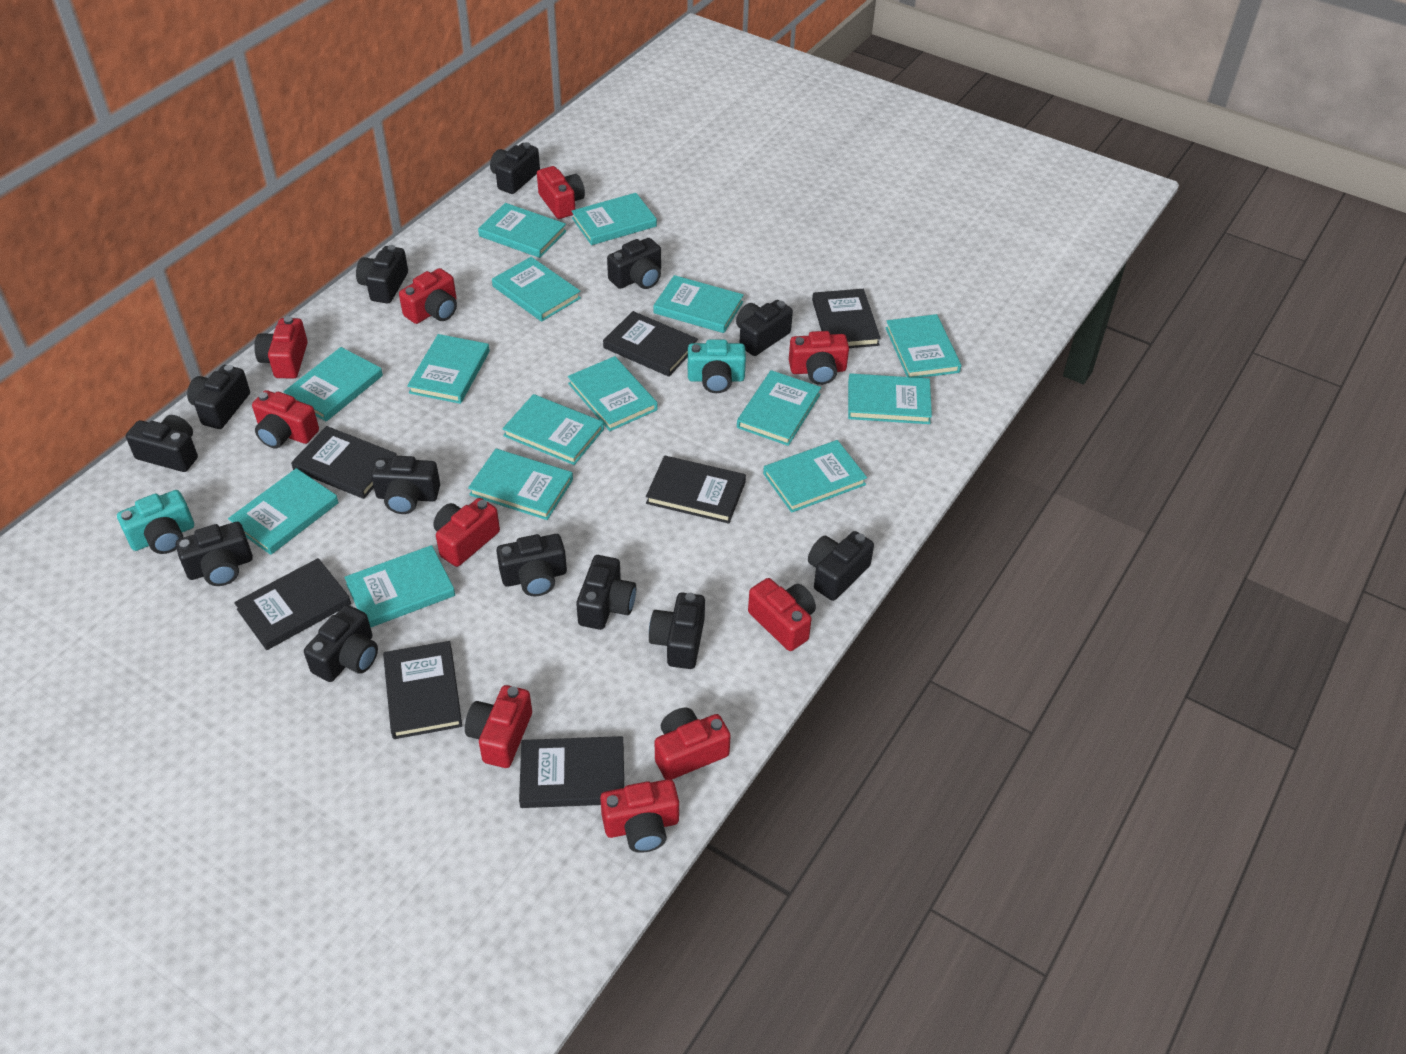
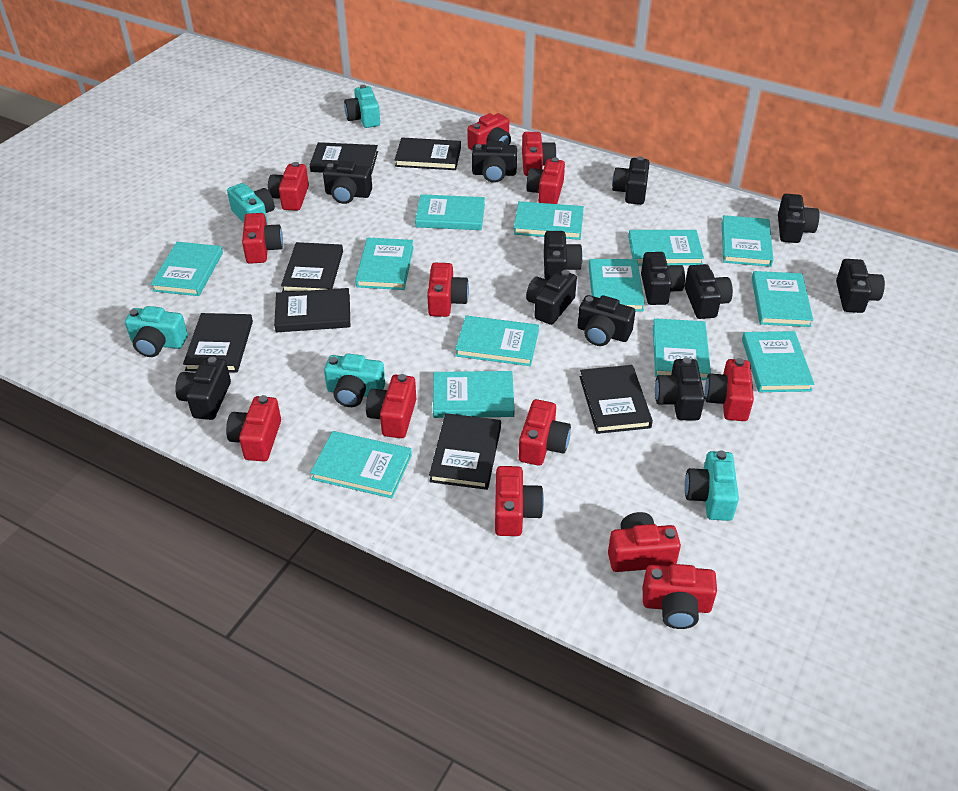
black camera: [126,415,198,472] [176,522,253,586] [187,365,250,429] [304,605,378,682] [356,245,408,303] [371,456,440,514] [490,142,540,194] [497,534,567,596] [576,555,636,630] [607,238,661,289] [649,593,705,669] [736,300,793,356] [808,531,874,601] = 13 -> [175,357,231,420] [323,161,372,204] [472,141,517,183] [526,270,577,325] [544,231,583,280] [578,295,635,346] [612,156,650,205] [641,252,685,305] [655,358,705,420] [685,264,733,319] [778,194,820,243] [836,259,885,313] = 12
red camera: [252,390,319,449] [254,316,308,379] [399,268,457,324] [433,498,500,567] [465,685,532,768] [537,166,585,219] [600,779,679,853] [655,708,731,780] [748,578,816,651] [789,331,849,385] = 10 -> [226,395,281,461] [242,213,283,264] [268,162,309,211] [366,374,416,438] [427,263,469,317] [468,113,511,150] [495,466,544,536] [519,399,571,466] [522,132,557,176] [526,157,565,204] [608,512,681,572] [643,564,717,629] [705,358,754,421] = 13
turquoise book: [228,468,339,555] [283,347,383,421] [344,545,455,628] [407,334,490,404] [468,449,573,520] [478,203,566,258] [492,257,581,322] [502,394,604,465] [568,356,658,431] [571,193,657,245] [653,275,744,333] [737,370,821,446] [763,440,867,513] [848,373,932,424] [886,314,961,378] = 15 -> [151,242,223,296] [310,431,412,498] [355,238,414,290] [415,194,485,230] [433,371,515,418] [455,316,539,366] [514,201,584,240] [589,259,645,312] [628,230,704,265] [653,318,711,380] [722,215,773,267] [742,331,814,392] [752,271,813,327] = 13
turquoise camera: [117,490,194,554] [688,340,746,393] = 2 -> [125,306,188,357] [227,183,275,224] [324,353,385,407] [344,85,380,128] [685,450,739,521] = 5

